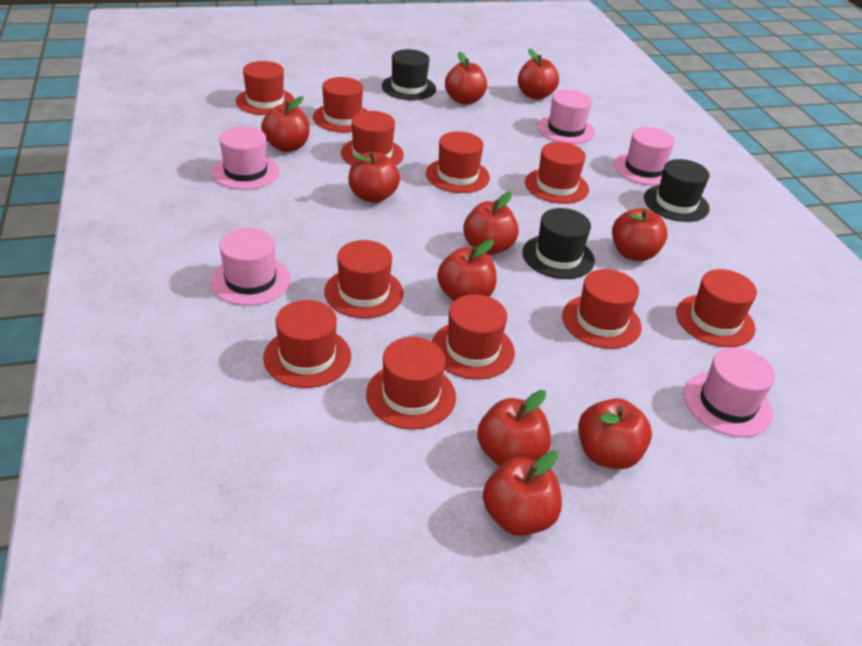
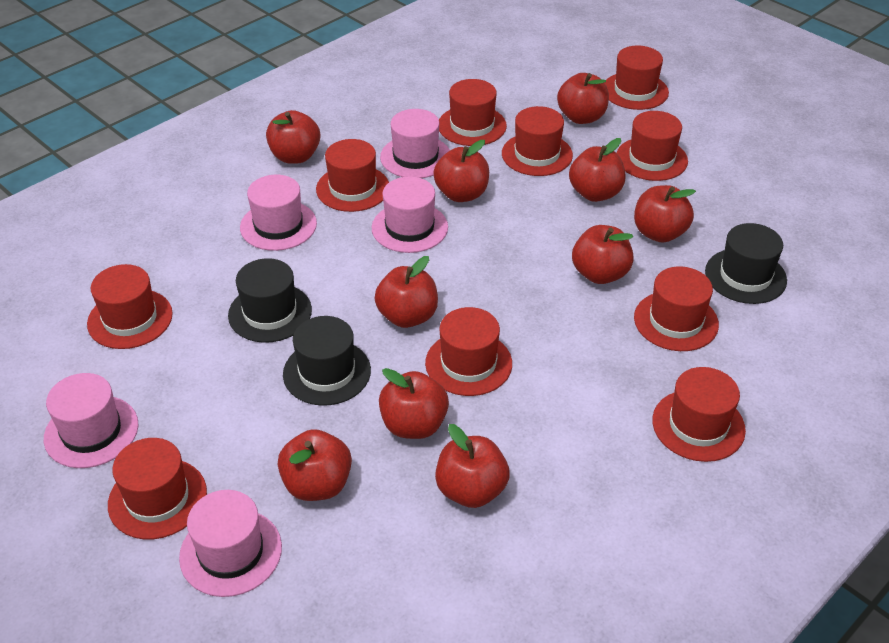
red hat: [236,61,295,115] [263,300,351,388] [313,77,368,132] [324,240,403,319] [341,111,404,166] [366,337,456,430] [426,132,490,193] [432,294,515,380] [525,142,589,204] [562,269,642,349] [676,269,757,347] = 11 -> [87,264,173,349] [108,438,207,539] [316,139,389,212] [425,307,512,396] [439,79,507,146] [502,106,573,176] [604,46,669,110] [617,111,688,181] [634,266,719,351] [652,367,746,462] = 10

